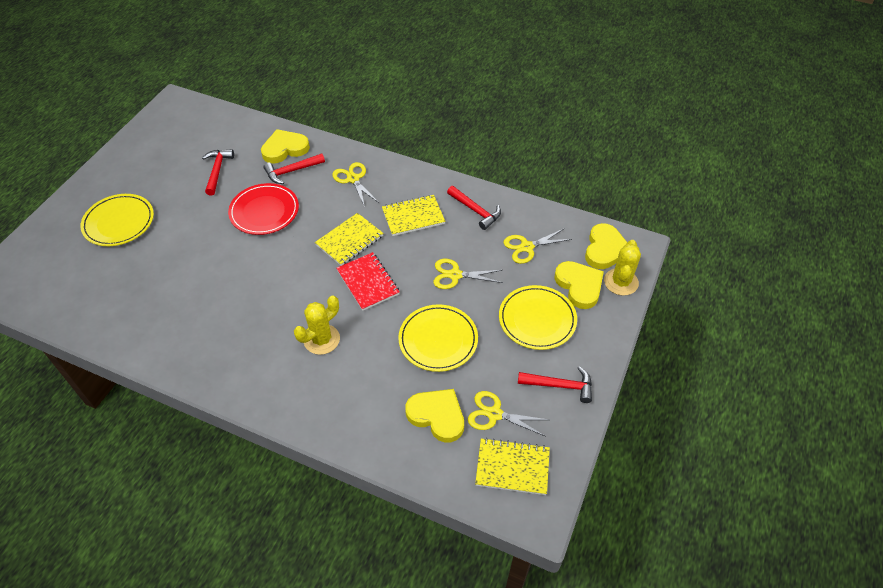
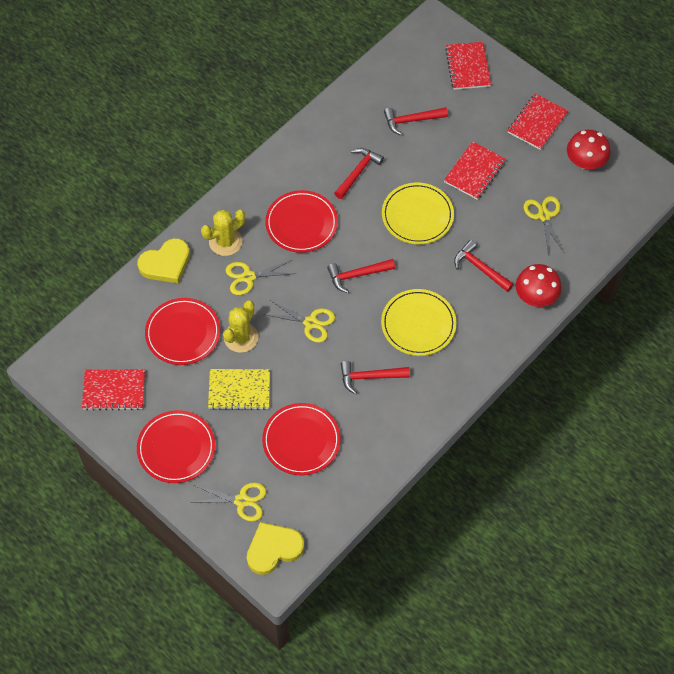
red hammer: [202,149,234,196] [264,153,325,184] [447,186,501,230] [518,366,592,403] = 4 -> [327,259,395,293] [334,148,384,199] [341,361,410,394] [384,107,448,136] [454,240,514,292] = 5
red mushroom: none = 0 -> [516,264,562,307] [567,130,610,169] = 2
red notebook: [336,252,400,311] = 1 -> [82,369,145,411] [444,141,506,200] [445,42,491,90] [508,93,568,150] = 4
red plate: [228,183,299,235] = 1 -> [137,410,215,483] [145,298,220,365] [262,403,341,475] [265,190,338,253] = 4
yellow heart: [261,129,310,164] [405,389,464,443] [554,261,604,309] [585,223,627,269] = 4 -> [137,238,190,283] [247,522,304,575] = 2
yellow notebook: [315,213,383,266] [382,195,445,236] [475,438,550,495] = 3 -> [208,369,270,410] = 1
yellow plate: [80,194,154,246] [398,304,478,372] [499,285,577,350] = 3 -> [381,289,457,356] [382,183,454,244] = 2

